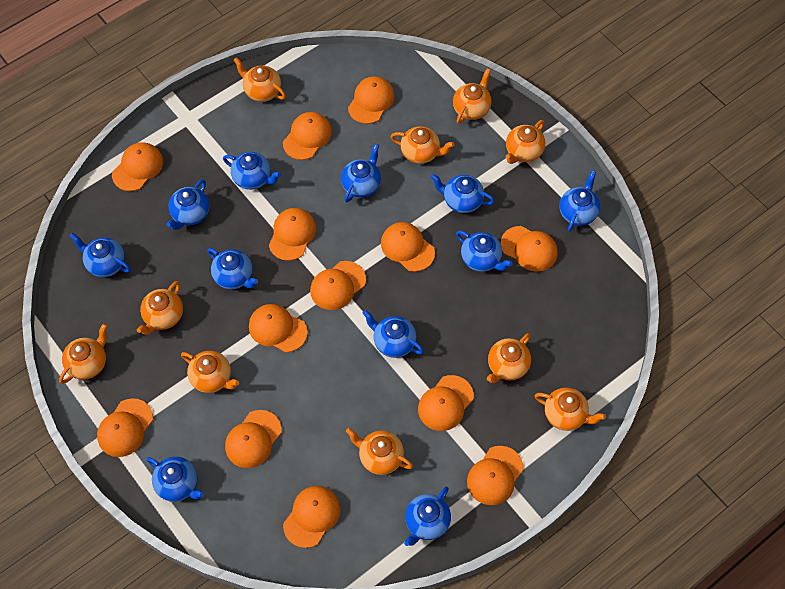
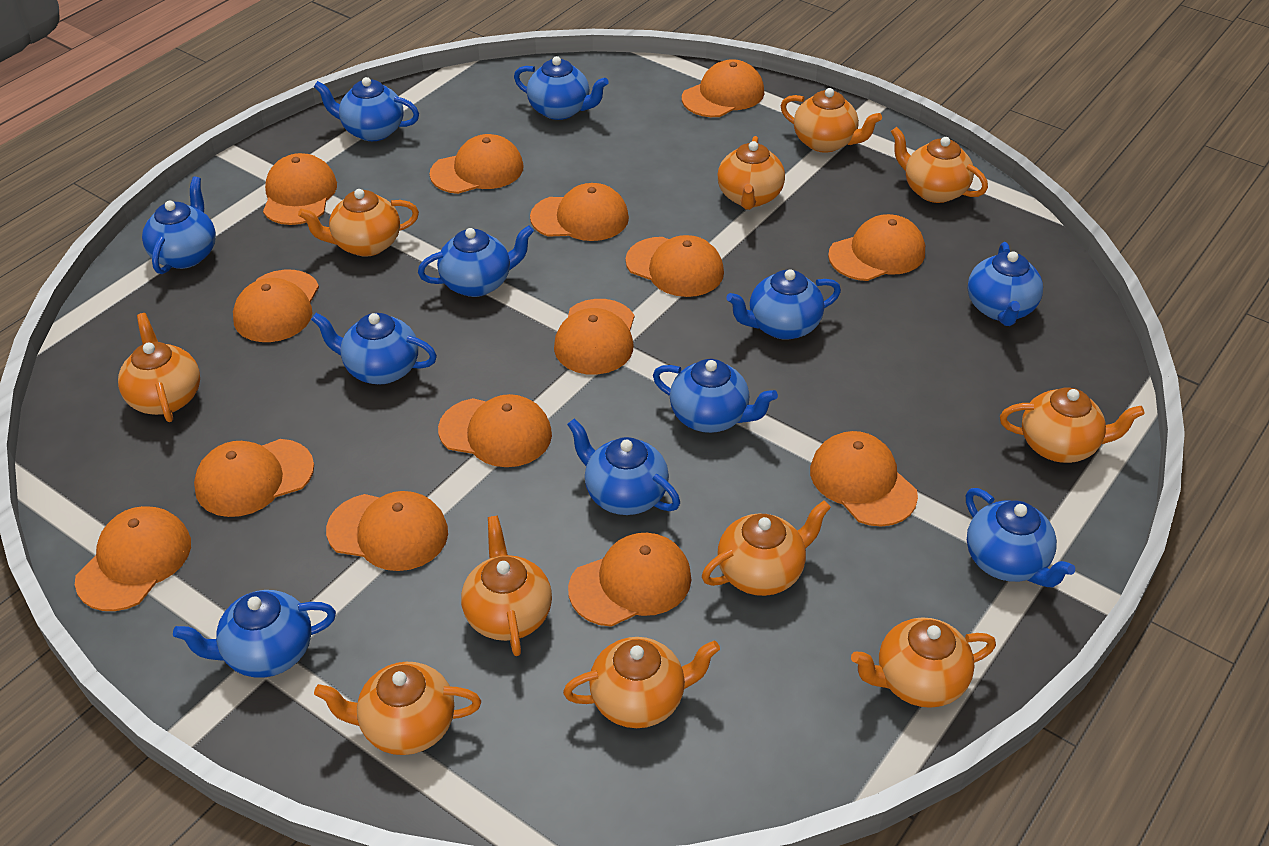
orange cap: [97,398,153,457] [112,142,163,191] [225,410,282,468] [249,304,308,352] [269,208,316,261] [283,112,332,160] [283,486,341,548] [310,261,366,310] [348,76,395,124] [381,222,435,272] [418,375,474,431] [467,446,524,505] [501,226,558,272] = 13 -> [75,506,191,611] [194,439,314,517] [233,270,319,342] [263,153,337,225] [326,491,448,571] [430,134,524,194] [438,394,552,467] [530,183,629,241] [554,299,634,375] [568,533,691,627] [625,235,724,297] [682,59,764,117] [810,431,918,526] [828,214,925,281] = 14
orange teapot: [59,323,108,384] [137,281,183,335] [181,351,239,393] [234,57,286,102] [346,428,413,475] [391,126,455,164] [453,68,492,124] [487,333,531,383] [506,120,545,164] [535,387,606,431] = 10 -> [118,313,200,422] [298,189,419,257] [314,662,481,755] [461,516,552,656] [563,637,720,728] [702,500,831,596] [718,136,785,210] [781,88,882,153] [851,617,996,708] [891,127,988,203] [1000,388,1145,463] = 11

